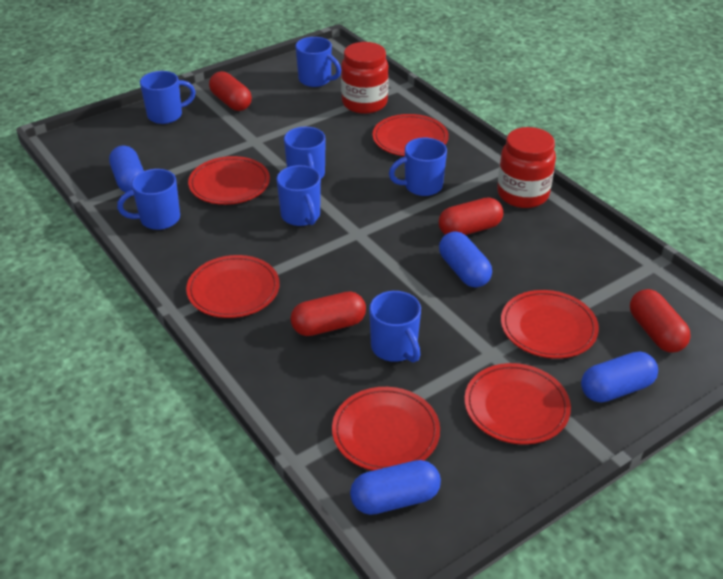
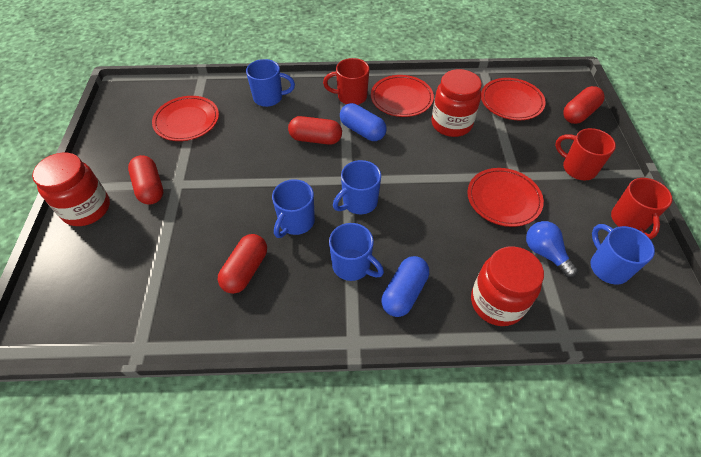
blue capsule: [109,145,144,193] [350,460,441,515] [439,231,492,288] [581,352,658,402] = 4 -> [340,103,387,141] [381,256,429,317] = 2
blue light bulb: none = 0 -> [526,221,578,278] = 1
blue mug: [117,169,180,230] [140,71,196,124] [277,165,321,226] [284,127,326,179] [295,37,341,87] [369,291,421,363] [389,138,447,196] = 7 -> [246,59,295,107] [272,179,315,238] [329,223,384,281] [333,160,381,214] [591,224,655,285] = 5
red jar: [341,42,389,114] [497,127,556,208] = 2 -> [32,153,110,226] [431,69,482,137] [471,246,544,326] = 3
red mug: none = 0 -> [323,58,369,105] [555,128,616,180] [611,178,673,239] = 3
red plate: [186,255,280,318] [188,156,270,205] [332,387,440,471] [372,114,449,156] [465,363,571,445] [501,290,599,359] = 6 -> [152,96,219,141] [371,75,434,117] [467,168,544,227] [481,78,546,120] = 4

